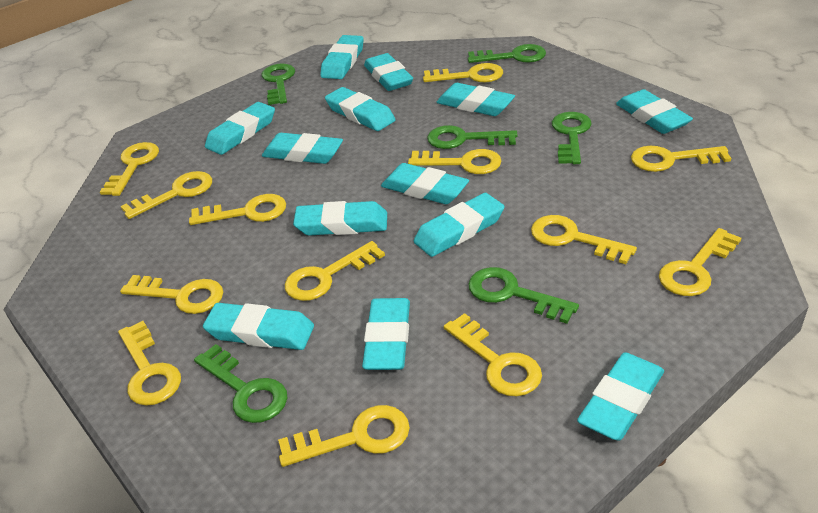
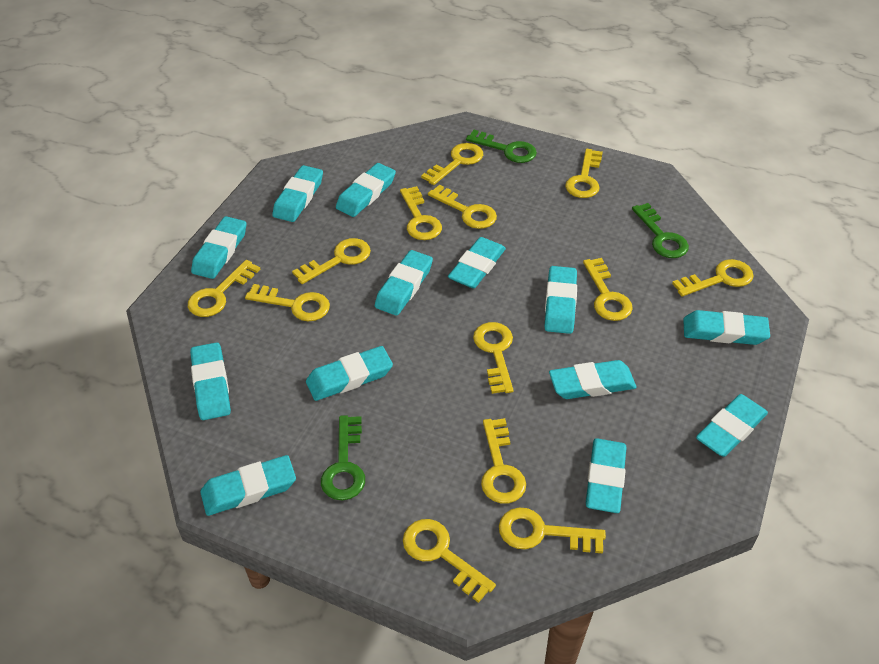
green key: [194,344,287,423] [262,64,295,105] [427,125,517,149] [468,44,546,63] [468,267,579,324] [552,112,592,164] = 6 -> [321,415,365,500] [466,130,537,163] [632,203,689,258] = 3

